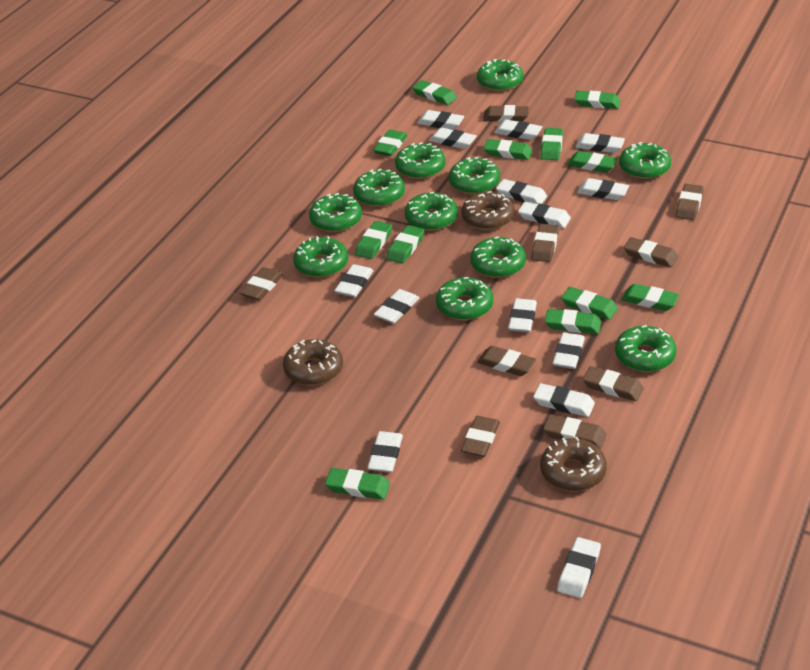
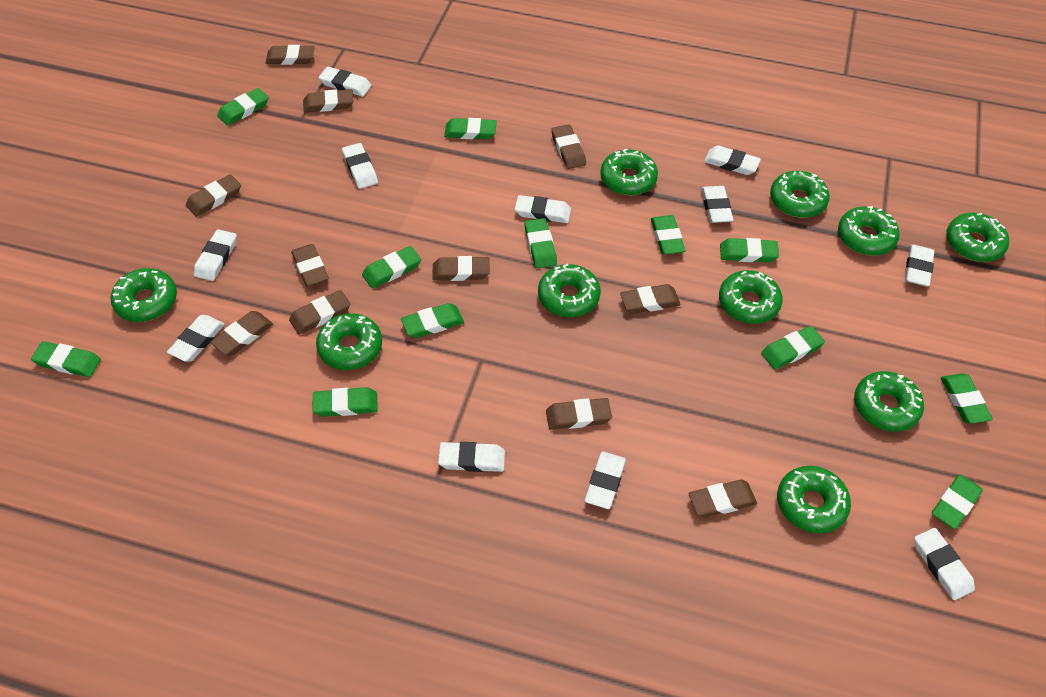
brown donut: [283,339,343,385] [461,191,515,230] [540,437,607,491] = 3 -> none = 0
brown eraser: [239,267,284,300] [461,416,500,457] [477,346,536,376] [483,105,529,122] [531,224,559,262] [543,415,606,449] [583,366,644,401] [624,237,678,267] [675,184,704,220] = 9 -> [186,174,241,217] [210,311,273,356] [266,45,315,65] [289,290,351,335] [291,244,329,286] [303,89,353,112] [432,256,490,281] [546,398,612,430] [551,124,586,169] [620,284,681,314] [688,480,757,518] = 11
green donut: [293,236,348,278] [309,193,362,232] [353,169,405,207] [395,142,445,179] [405,192,458,231] [436,277,493,320] [449,157,500,194] [470,236,526,278] [477,59,523,91] [615,325,677,372] [619,142,671,179] = 11 -> [111,268,177,322] [316,313,382,370] [538,264,601,317] [600,149,658,195] [719,270,783,324] [770,171,830,218] [777,466,851,533] [838,206,900,256] [854,371,924,432] [946,213,1009,262] = 10
white eraser: [334,264,373,297] [367,431,403,472] [374,289,419,323] [417,110,464,130] [429,127,477,149] [494,119,543,140] [496,179,547,204] [508,298,537,332] [518,202,571,228] [533,383,595,417] [552,332,585,369] [557,537,601,598] [576,133,625,153] [577,178,629,200] = 14 -> [167,315,225,362] [194,229,237,281] [319,67,371,97] [342,143,378,189] [438,442,505,472] [515,195,571,223] [585,452,626,509] [701,186,733,223] [704,145,761,175] [905,245,934,287] [914,528,975,600] = 11

